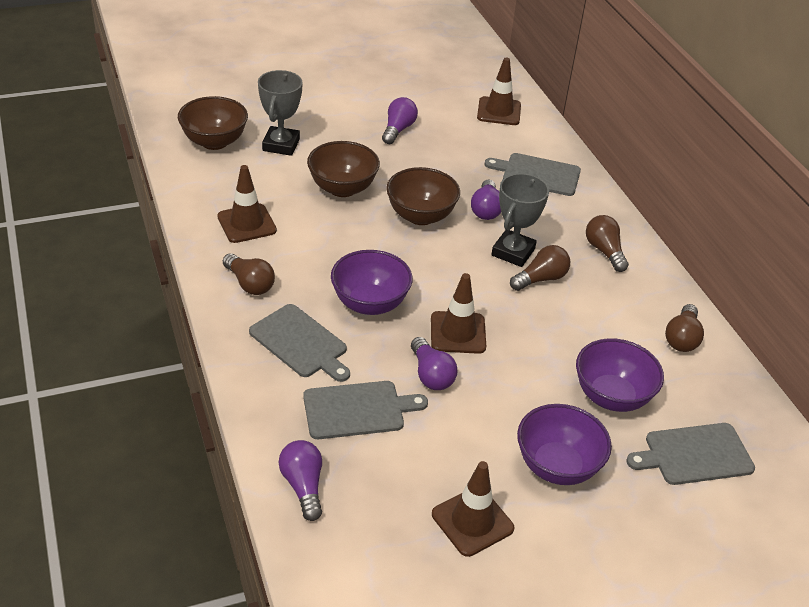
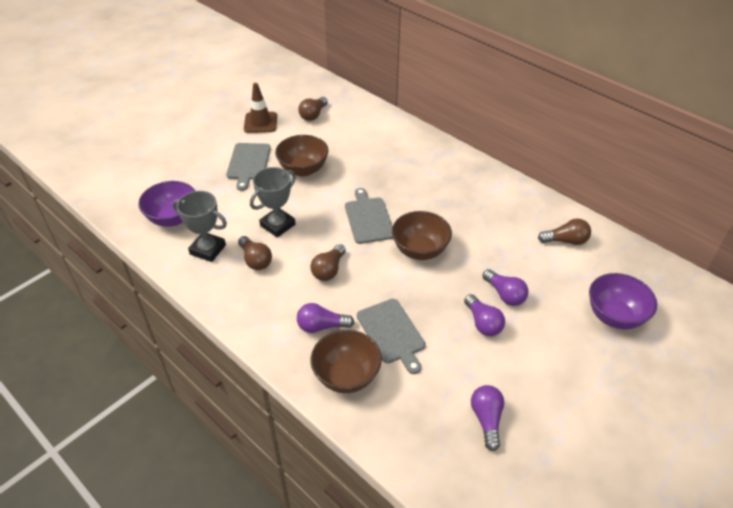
brown traffic cone: [217,165,277,243] [431,273,486,354] [432,461,514,557] [477,57,521,125] = 4 -> [244,83,277,133] = 1
grey cutting board: [249,304,350,382] [303,381,428,439] [485,153,581,196] [626,423,755,485] = 4 -> [226,143,271,191] [345,188,393,244] [357,299,425,374] = 3
purple bowl: [331,250,413,315] [517,404,612,485] [576,338,664,412] = 3 -> [138,181,195,227] [589,273,657,330] = 2

